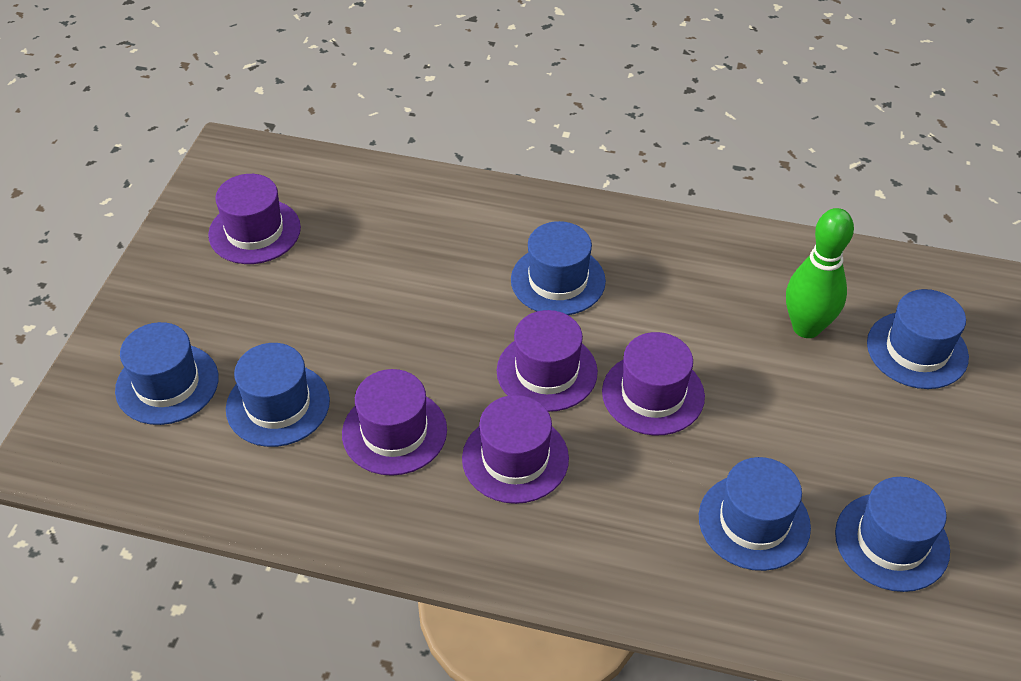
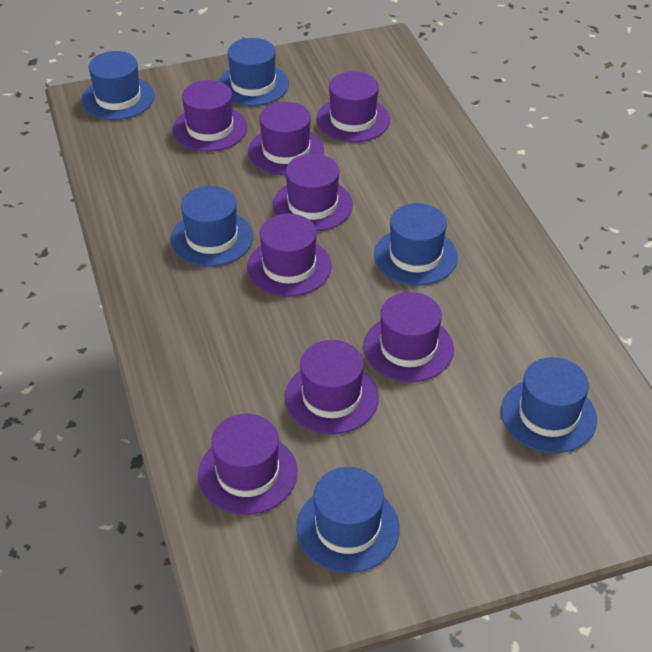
green bowling pin: [786,208,854,338] = 1 -> none = 0
purple hat: [208,174,301,264] [342,369,447,476] [462,395,569,504] [497,310,598,412] [602,332,705,436] = 5 -> [173,80,247,152] [198,414,297,515] [247,214,332,297] [248,102,324,175] [273,154,353,231] [285,340,379,434] [316,71,390,142] [363,292,454,382] = 8

